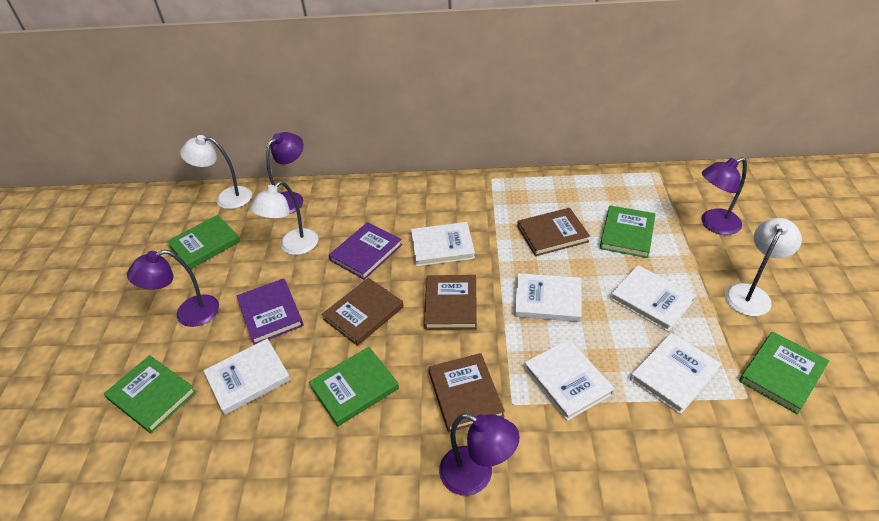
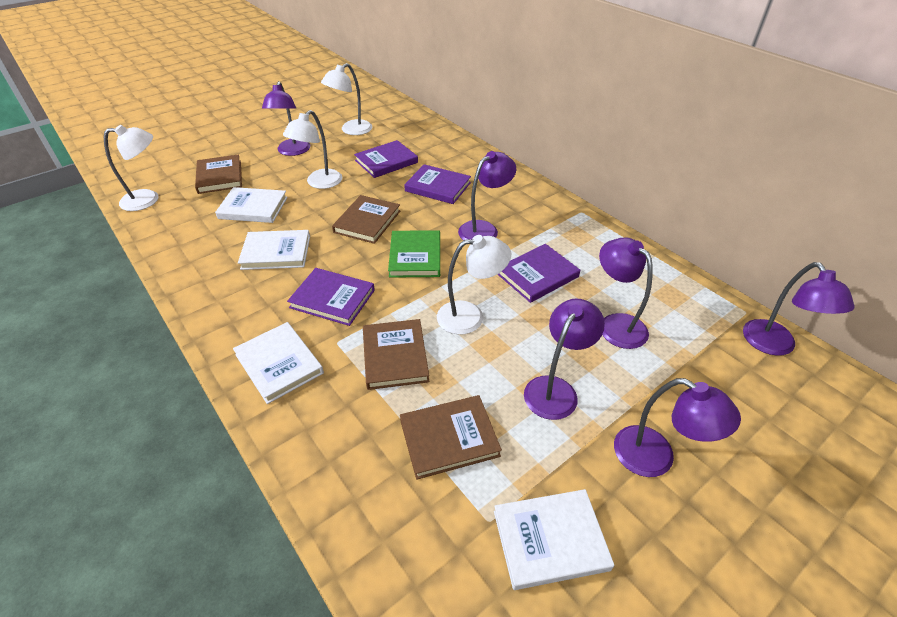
green book: [104,355,196,433] [167,215,241,269] [309,347,399,427] [600,205,656,258] [739,331,829,414] = 5 -> [388,230,440,278] = 1
purple book: [237,278,304,345] [329,222,402,280] = 2 -> [287,268,375,326] [354,140,418,178] [404,164,471,204] [497,244,580,303] = 4
purple lamp: [127,250,219,327] [266,132,304,214] [439,413,520,496] [701,157,747,235] = 4 -> [262,81,310,156] [458,151,516,241] [524,298,605,420] [599,238,653,349] [614,378,741,477] [743,262,855,356] = 6
white book: [203,338,291,415] [411,222,475,267] [514,273,582,322] [524,339,615,421] [610,265,696,332] [630,333,721,415] = 6 -> [215,187,288,223] [233,322,324,404] [238,230,310,270] [494,489,614,590] = 4
white lamp: [180,135,252,209] [250,181,318,255] [725,218,802,316] = 3 -> [104,125,158,211] [283,110,342,189] [321,63,372,135] [437,235,511,335] = 4

